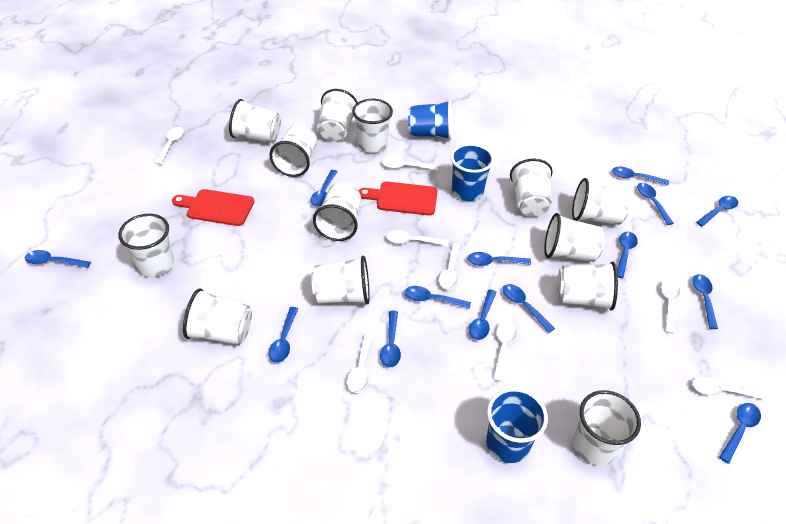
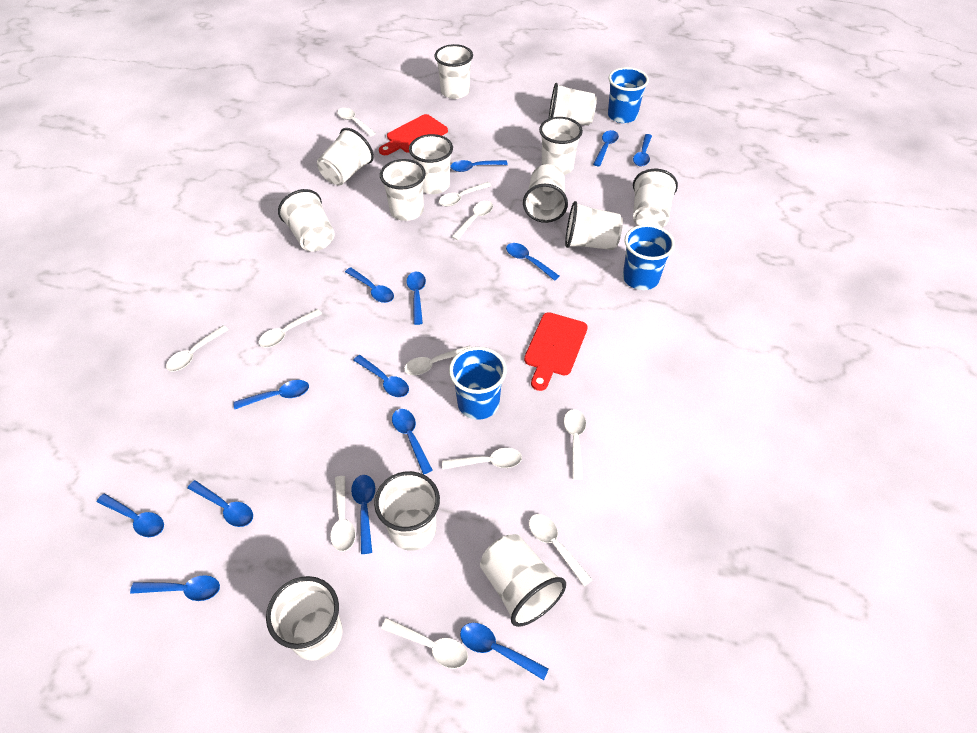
white spoon: [155,127,184,164] [347,333,373,393] [382,157,438,171] [386,230,448,246] [439,243,460,289] [493,321,517,382] [661,279,680,334] [692,377,768,400] = 8 -> [166,326,229,371] [259,309,322,348] [330,476,356,551] [337,108,376,136] [381,618,468,669] [404,345,471,375] [439,182,491,206] [442,448,522,469] [452,201,493,240] [529,514,592,587] [564,409,586,480] = 11

